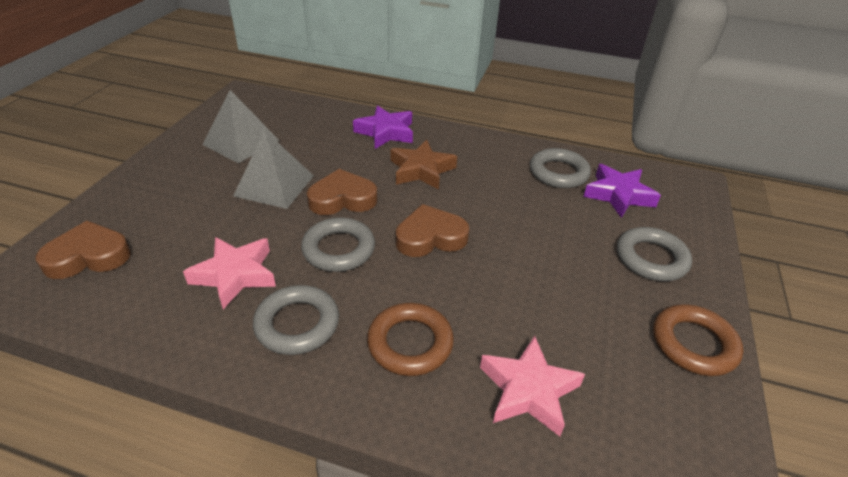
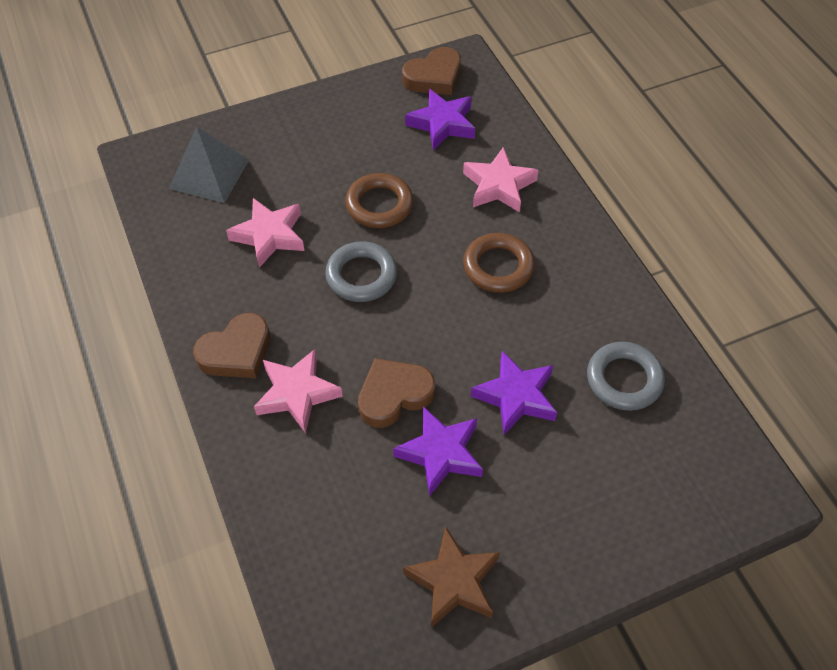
grey pyramid: [203,90,279,163] [233,131,314,209] = 2 -> [169,126,249,203] = 1
grey ring: [253,285,339,355] [301,217,375,272] [530,148,591,188] [617,227,692,281] = 4 -> [325,241,397,302] [587,342,665,411] = 2
pink star: [183,237,276,309] [480,336,585,436] = 2 -> [226,198,304,268] [254,349,343,433] [463,147,539,212] = 3
purple star: [353,105,413,149] [583,164,661,218] = 2 -> [393,406,483,496] [405,89,475,150] [471,351,557,435] = 3

